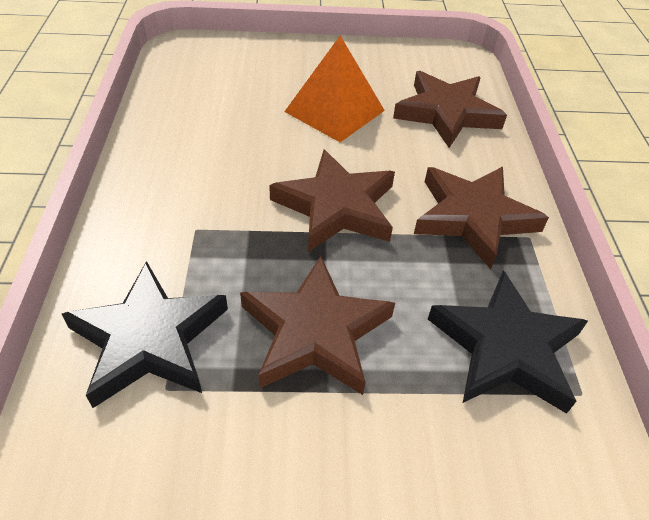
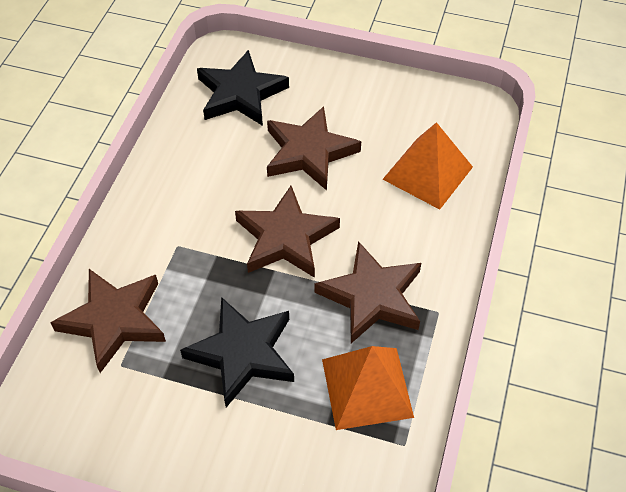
orange pyramid: [284,36,385,142] = 1 -> [322,346,414,430] [383,122,473,210] = 2

